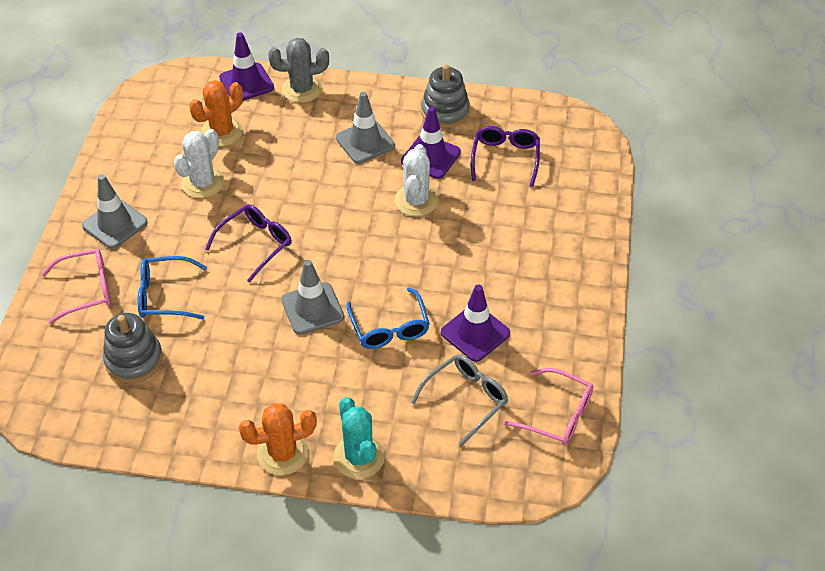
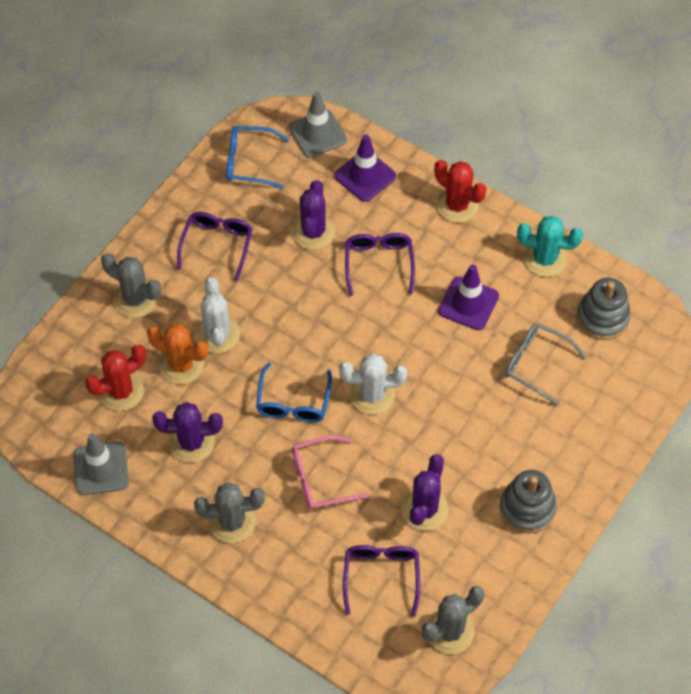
grey cactus: [268,38,329,103] = 1 -> [101,253,161,318] [194,482,265,543] [422,586,484,654] = 3
grey traffic cone: [82,174,148,249] [281,260,344,335] [336,92,395,164] = 3 -> [73,433,129,495] [289,92,347,158] = 2
orange cactus: [189,80,243,147] [239,403,317,475] = 2 -> [147,324,208,385] = 1
pink glasses: [42,249,111,324] [503,368,594,446] = 2 -> [292,436,370,509] = 1
purple cactus: none = 0 -> [152,402,223,463] [292,180,335,250] [401,454,449,531] = 3
purple glasses: [205,204,292,283] [471,126,540,187] = 2 -> [177,212,253,281] [343,545,420,617] [345,233,415,296] = 3
purple traffic cone: [219,32,274,101] [401,107,461,179] [441,284,510,362] = 3 -> [334,135,396,202] [438,265,499,330] = 2
red cactus: none = 0 -> [85,345,146,411] [434,160,486,223] = 2

